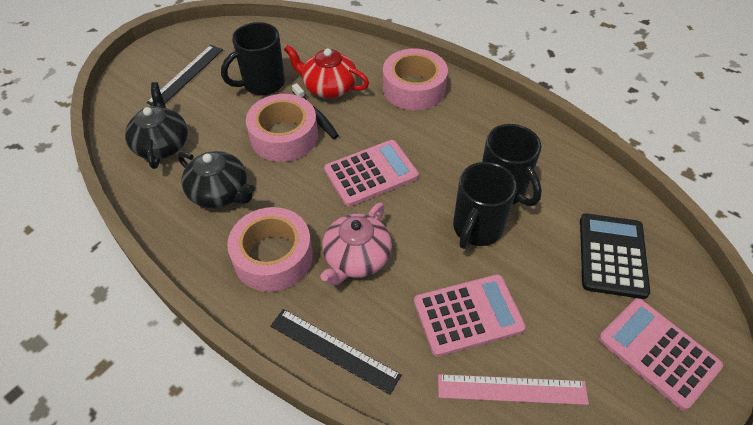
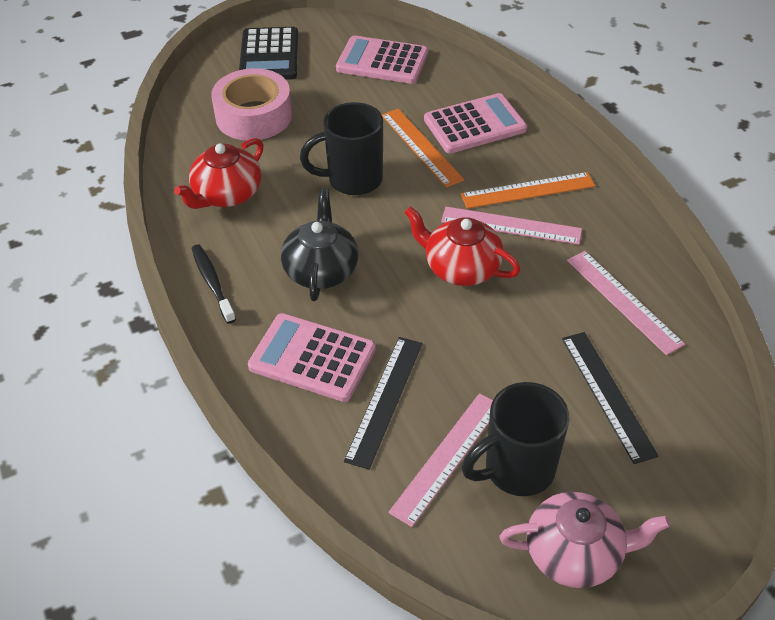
black mug: [221,22,285,95] [453,162,517,249] [482,124,542,206] = 3 -> [300,102,383,195] [462,382,570,496] = 2
black teapot: [125,82,188,169] [177,151,255,208] = 2 -> [281,189,359,301] = 1
orange ruler: none = 0 -> [381,109,464,187] [461,172,595,209] = 2
pink ruler: [438,374,589,405] = 1 -> [388,393,493,527] [441,207,582,245] [567,251,685,355] = 3
pink tape: [227,207,313,292] [246,94,318,162] [383,48,448,110] = 3 -> [211,68,292,141] = 1
red teapot: [284,45,369,98] = 1 -> [174,138,264,209] [404,206,521,286] = 2

